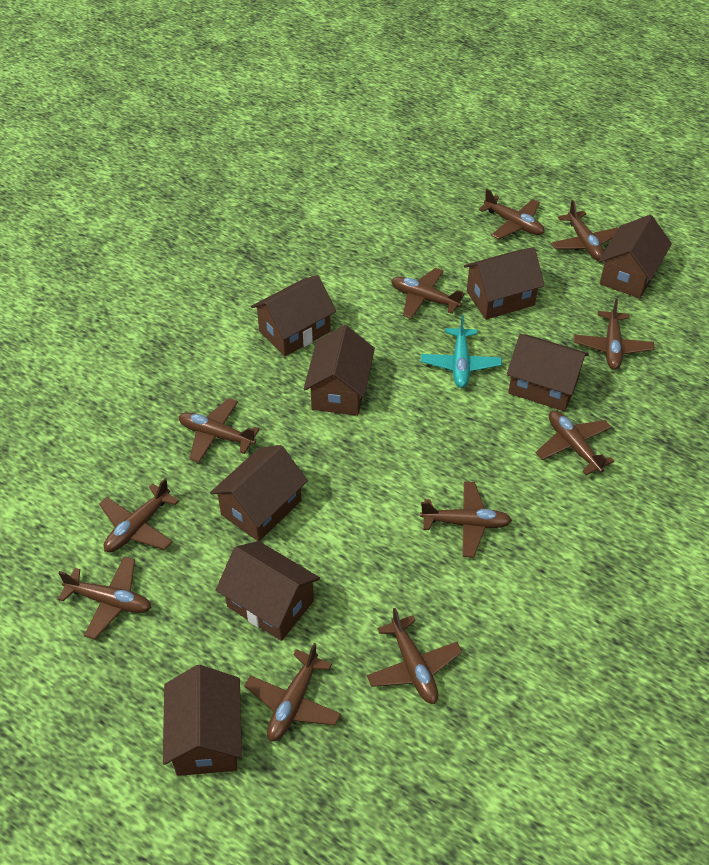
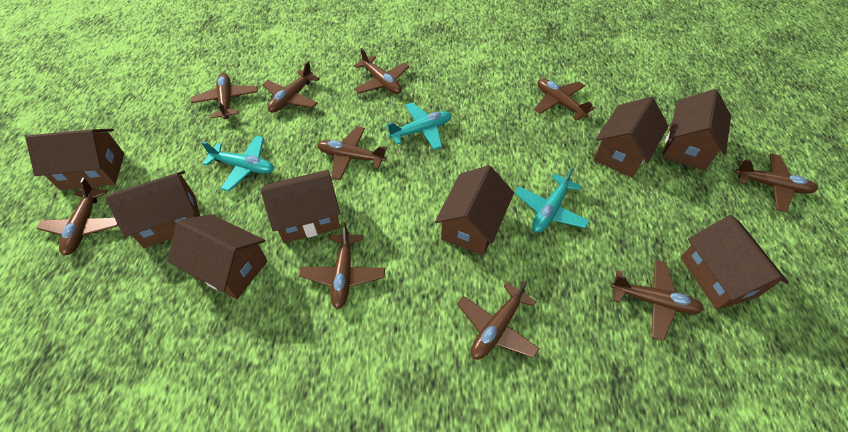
brown plane: [58,556,152,639] [99,478,179,552] [179,398,260,463] [244,643,341,741] [367,608,462,704] [391,268,465,319] [420,482,512,557] [479,189,545,239] [536,411,614,475] [551,200,618,261] [574,299,654,370] = 11 -> [36,178,118,255] [191,73,258,119] [262,61,320,113] [299,223,385,309] [317,126,387,180] [354,48,409,94] [457,280,540,360] [534,78,595,121] [611,260,704,341] [735,153,818,212] = 10
turquoise plane: [421,315,502,388] = 1 -> [201,136,274,191] [386,102,452,150] [514,167,589,233] = 3

